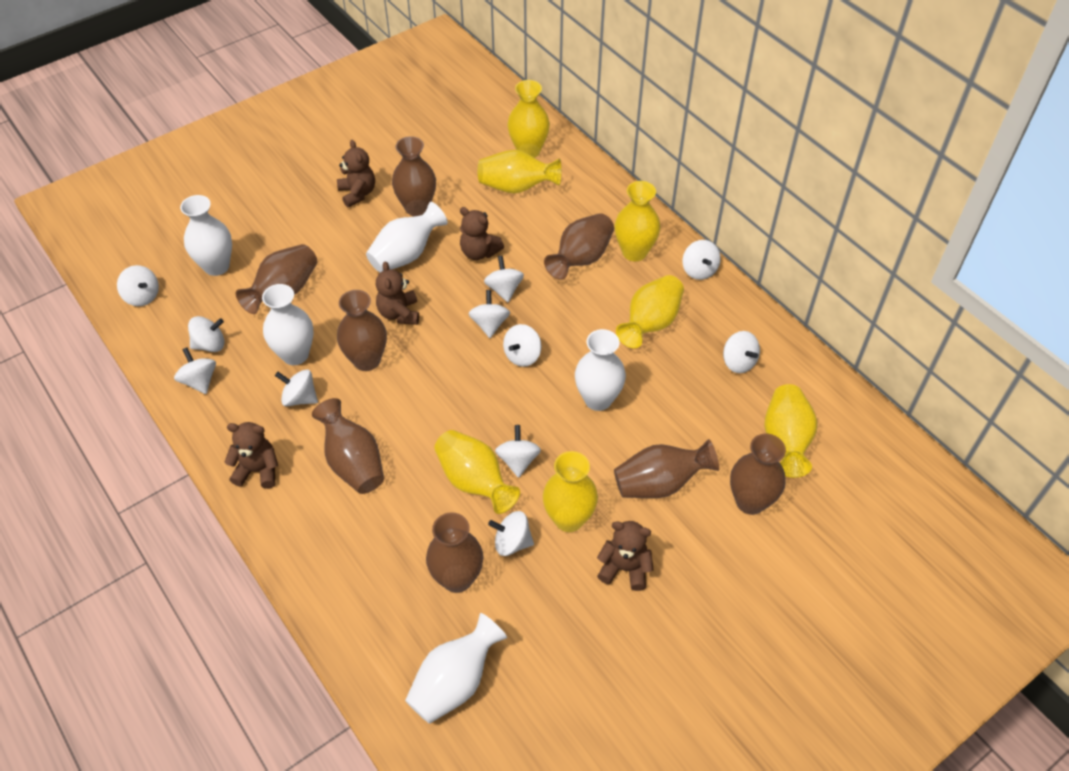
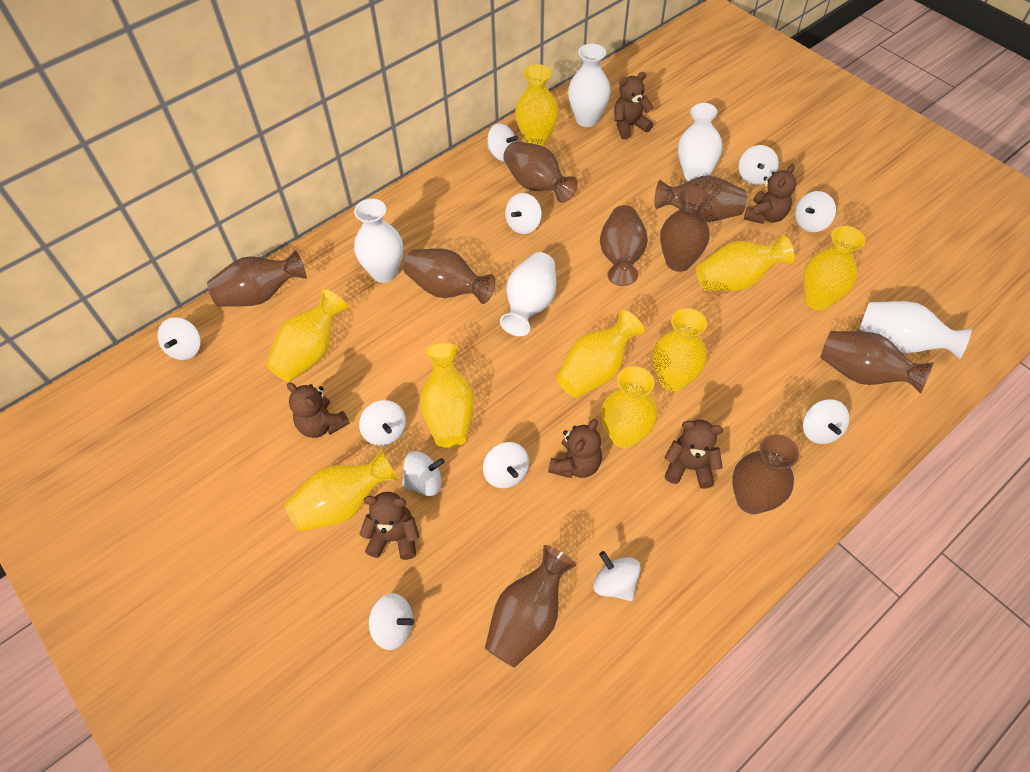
brown teddy bear: [224,422,278,489] [337,140,375,207] [376,261,419,325] [460,207,504,260] [597,521,653,591] = 5 -> [287,382,350,438] [360,492,420,560] [548,419,602,478] [614,72,654,139] [664,420,723,489] [744,164,796,224] = 6
brown vase: [236,244,317,314] [312,398,384,494] [337,290,387,371] [392,136,436,216] [426,512,484,593] [544,213,614,280] [614,439,719,498] [730,434,786,515] = 8 -> [207,250,307,307] [403,249,495,304] [485,545,576,668] [503,141,578,203] [600,205,648,286] [655,175,747,222] [660,187,710,272] [732,434,799,514] [820,331,934,394] = 9
yellow vase: [434,430,520,514] [478,150,562,194] [508,80,550,158] [543,451,598,532] [615,181,661,261] [616,275,684,348] [764,384,817,478] = 7 -> [266,289,348,382] [284,450,398,532] [420,343,474,448] [515,64,558,146] [557,310,644,398] [601,366,657,448] [653,308,707,392] [696,235,795,291] [803,226,865,311] = 9

